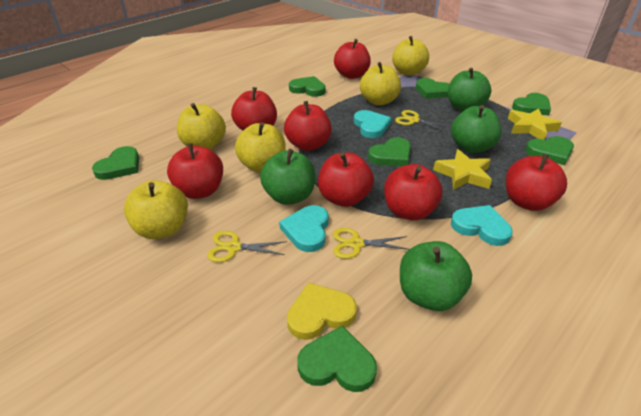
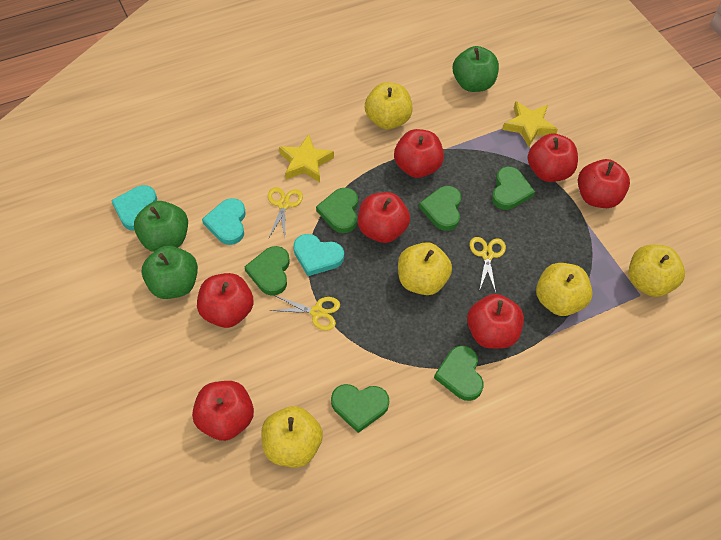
green apple: [260,149,315,205] [400,241,472,311] [448,68,491,111] [451,105,502,153] = 4 -> [134,201,188,252] [142,246,198,299] [453,46,499,92] = 3
green heart: [92,146,139,180] [289,76,326,97] [297,326,377,392] [368,137,411,166] [416,78,449,99] [512,93,551,115] [525,136,574,165] = 7 -> [244,246,290,296] [316,188,358,233] [331,384,389,433] [419,186,461,231] [434,346,483,401] [492,167,535,210] = 6
yellow heart: [287,282,357,340] = 1 -> none = 0

